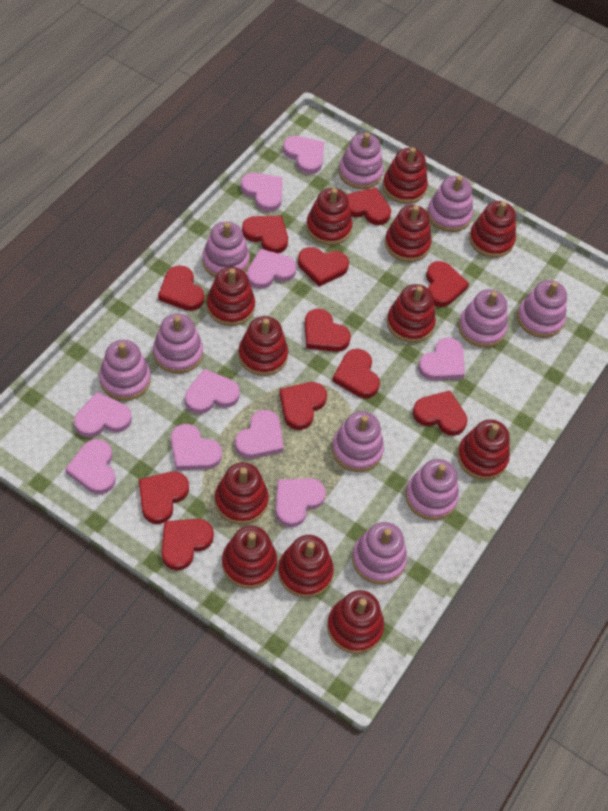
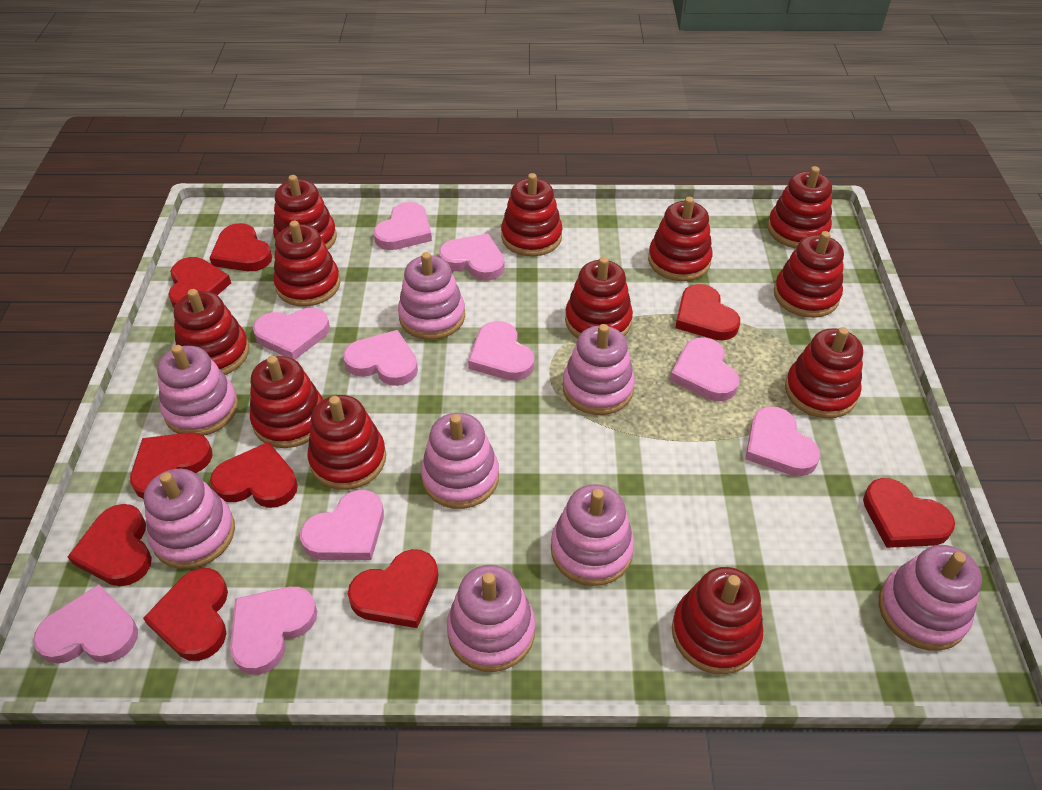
pink stacking toy: [99,340,151,401] [153,313,203,374] [202,222,250,277] [332,411,384,472] [339,133,383,189] [352,522,407,584] [405,459,459,520] [427,176,473,232] [459,289,508,348] [517,280,567,338] = 10 -> [144,469,235,569] [157,345,238,436] [398,252,465,340] [421,413,499,509] [447,565,535,672] [551,484,634,586] [563,324,635,415] [879,545,982,651] = 8
red heart: [139,472,189,524] [158,265,204,311] [162,519,214,571] [242,215,288,253] [279,382,327,430] [298,247,349,287] [304,308,351,352] [332,349,380,398] [347,187,391,225] [413,391,467,436] [426,261,469,307] = 11 -> [68,504,152,586] [130,432,213,499] [143,568,228,661] [168,257,231,308] [210,223,272,271] [210,442,298,508] [348,549,438,628] [675,284,740,340] [863,478,955,548] = 9

